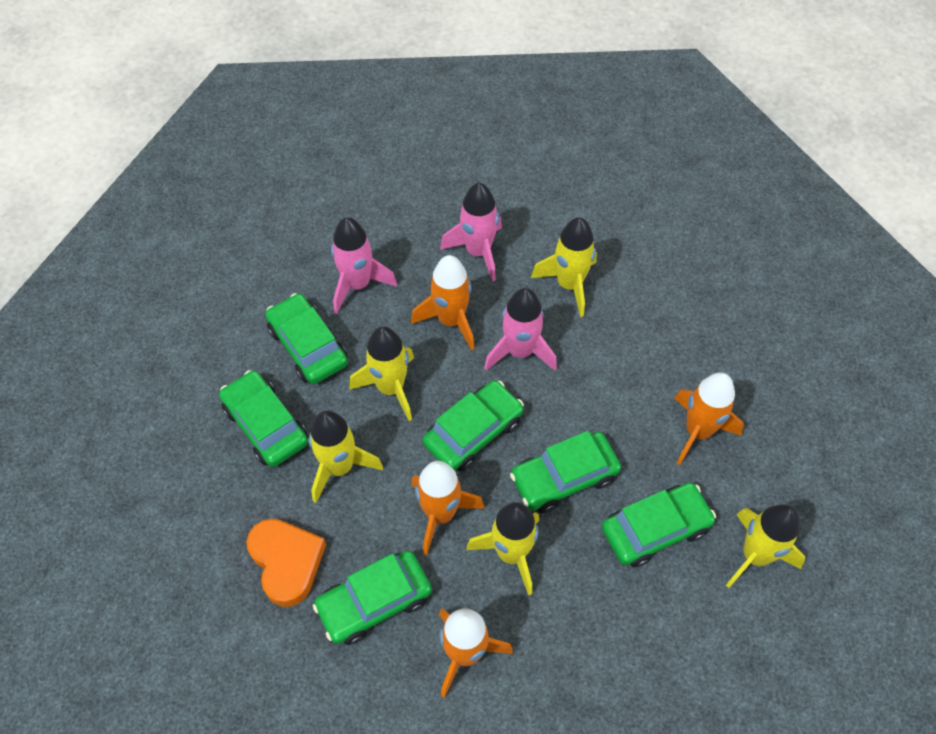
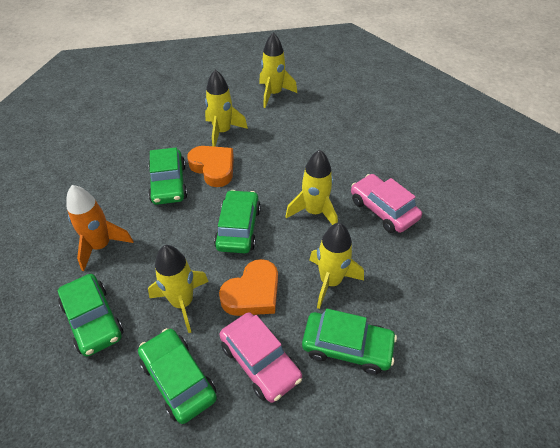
green car: [219,370,308,467] [265,293,348,384] [313,551,432,645] [422,380,524,471] [510,431,621,513] [602,483,716,567] = 6 -> [57,274,124,357] [138,328,217,424] [148,148,188,205] [214,190,261,253] [302,309,397,374] = 5
orange heart: [246,519,326,607] = 1 -> [187,146,234,187] [219,259,278,316] = 2
orange rocket: [411,255,475,351] [411,461,485,556] [439,608,513,698] [674,372,744,465] = 4 -> [67,185,133,271] = 1
pink car: none = 0 -> [219,312,302,403] [351,174,422,233] = 2
pink rocket: [331,217,397,314] [440,183,502,282] [484,288,557,371] = 3 -> none = 0

